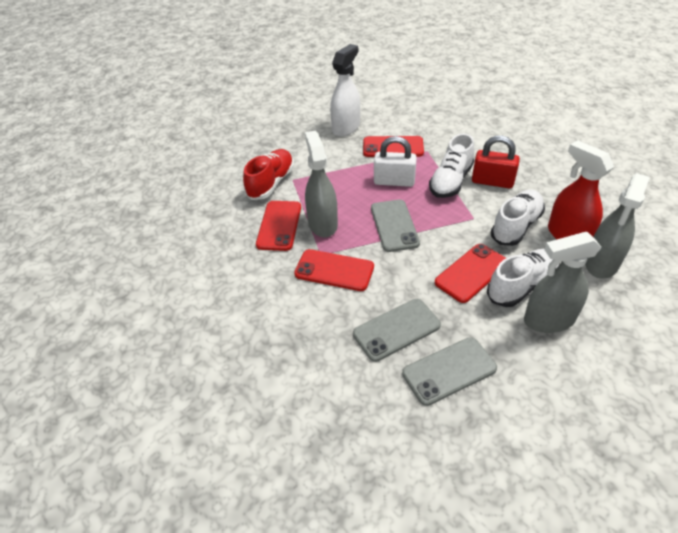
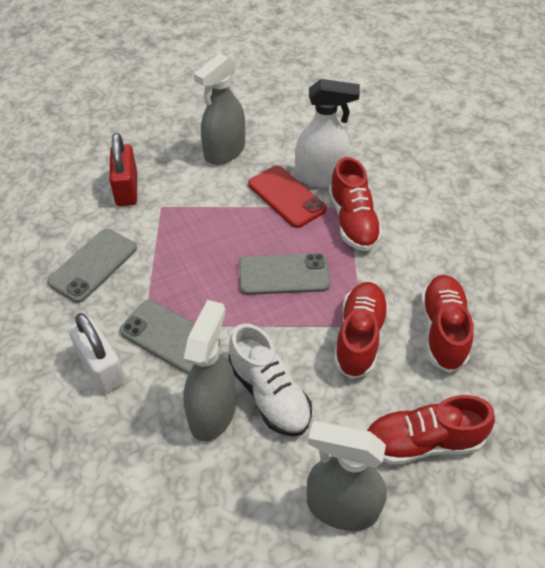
red phone: [256,201,301,251] [294,249,374,291] [363,136,424,157] [435,244,506,303] = 4 -> [248,166,327,228] = 1
red shoe: [243,149,294,200] = 1 -> [329,157,383,251] [334,282,389,379] [366,395,495,465] [421,275,473,373] = 4
red spray bottle: [548,140,614,239] = 1 -> none = 0
white shoe: [429,133,474,198] [487,249,560,307] [491,189,545,246] = 3 -> [228,324,312,436] = 1

